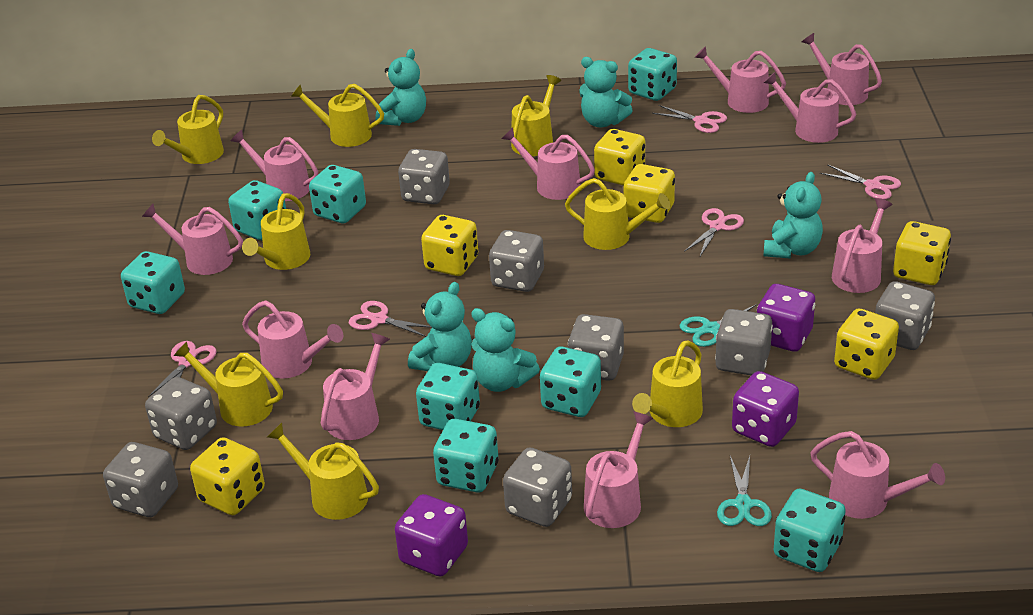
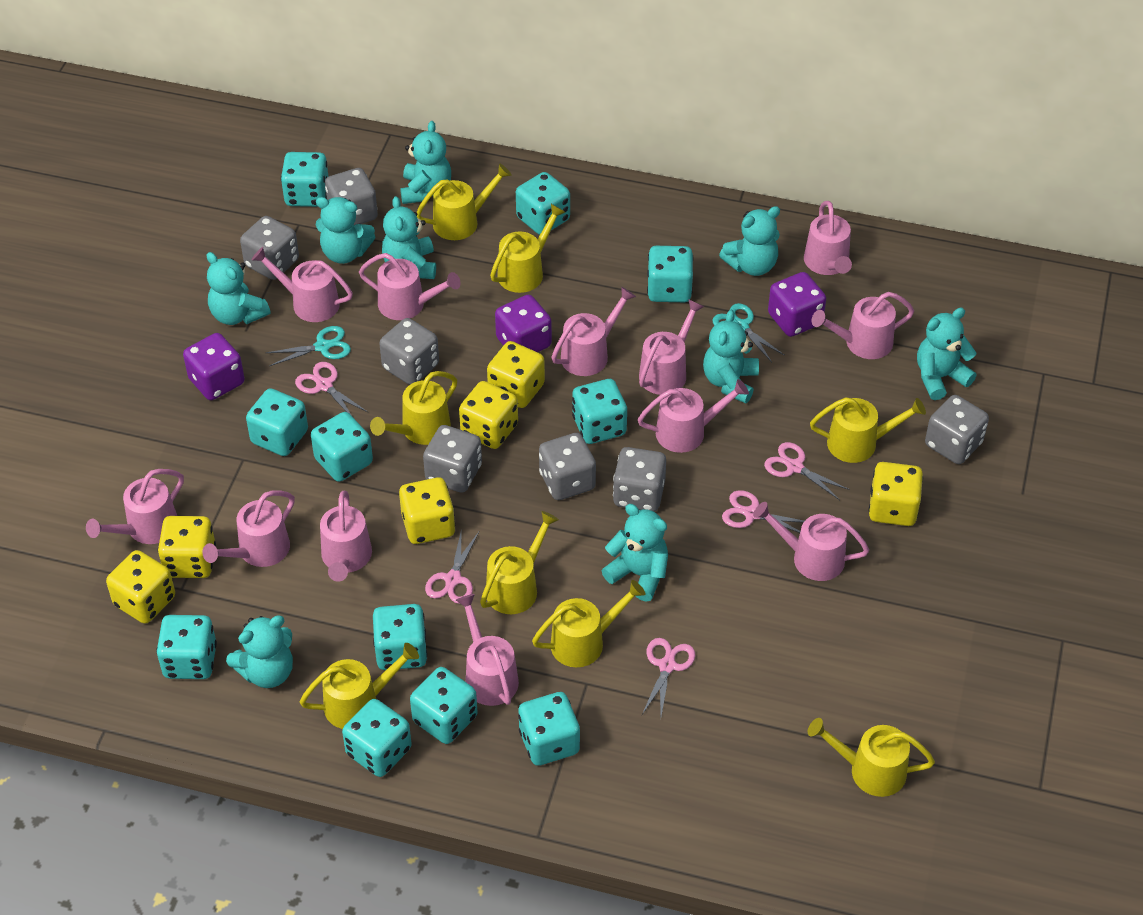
grey dice: [103,442,178,517] [145,377,217,450] [398,149,450,204] [489,230,544,292] [503,447,572,527] [568,314,624,381] [715,309,773,375] [875,281,935,350] = 8 -> [240,216,299,280] [325,168,378,225] [379,318,439,385] [423,425,482,493] [539,433,596,500] [613,447,666,512] [925,395,989,464] = 7
pink watering can: [142,204,243,275] [231,130,318,201] [242,301,343,378] [321,333,390,440] [501,127,595,200] [584,411,654,528] [695,46,786,113] [763,72,856,143] [802,33,882,105] [810,431,945,519] [832,198,892,293] = 11 -> [86,469,184,544] [202,491,295,567] [252,247,353,322] [320,491,372,582] [359,253,461,320] [456,594,519,706] [551,287,636,376] [638,379,749,453] [639,299,704,395] [753,502,869,581] [804,201,852,275] [811,292,914,359] = 12
turquoise dice: [121,251,185,314] [228,180,286,240] [309,165,366,223] [416,363,480,430] [433,419,498,493] [540,347,601,417] [628,48,677,101] [774,489,846,572] = 8 -> [156,615,217,679] [246,388,308,456] [281,152,329,207] [311,412,373,482] [342,699,412,777] [373,604,428,670] [410,667,478,744] [516,172,570,235] [518,692,580,766] [572,379,627,444] [647,246,693,302] = 11
turquoise teddy bear: [376,49,426,126] [408,282,472,371] [471,308,540,392] [579,57,633,127] [764,172,823,259] = 5 -> [207,252,271,325] [226,615,293,688] [316,197,375,264] [382,196,436,279] [400,121,451,204] [602,504,668,602] [703,310,759,403] [719,206,780,276] [917,307,977,400] = 9

